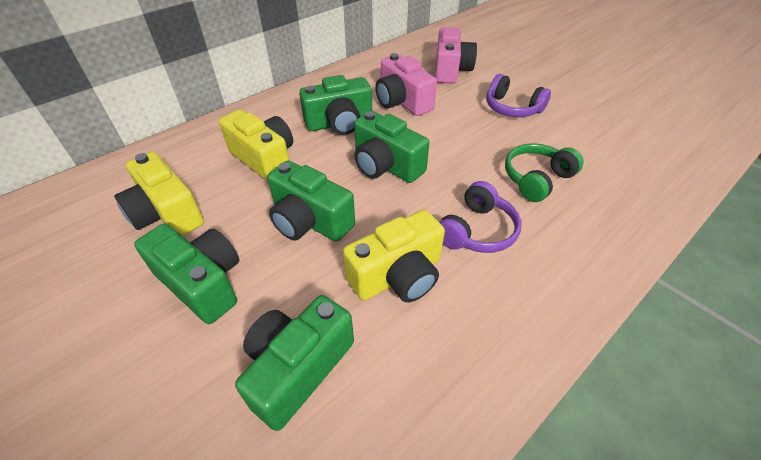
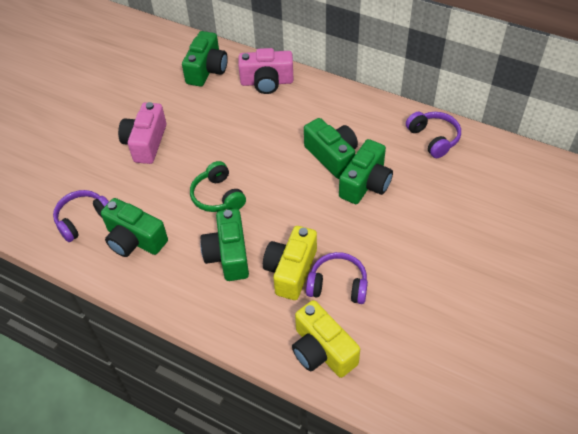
purple headphones: [439,181,521,253] [486,74,551,117] = 2 -> [53,190,109,242] [306,252,368,304] [406,112,461,158] = 3
yellow camera: [114,152,204,236] [219,110,293,181] [343,210,445,303] = 3 -> [263,226,317,300] [292,300,360,378] = 2

